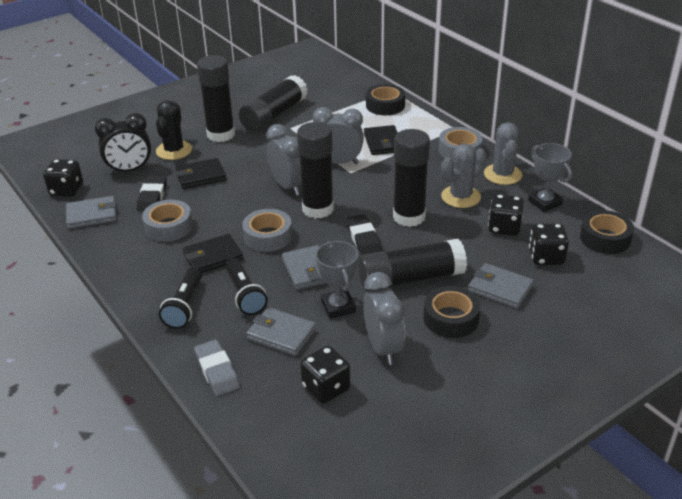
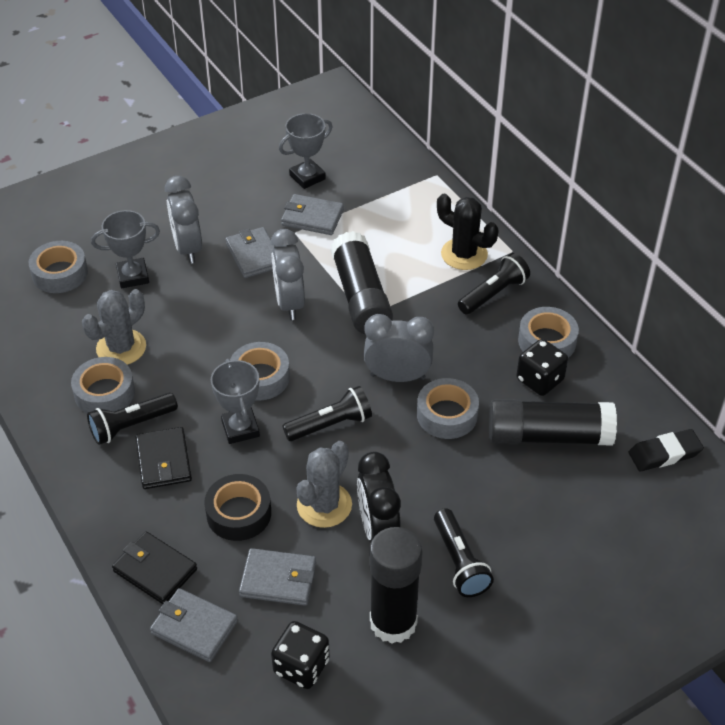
black dice: [43,159,83,197] [300,346,350,404] [488,194,524,236] [529,223,569,265] = 4 -> [271,621,330,689] [516,339,568,396] = 2
black eraser: [137,176,167,211] [346,214,382,255] = 2 -> [629,429,704,471] = 1
black flashlight: [159,267,202,329] [225,258,268,315] = 2 -> [87,393,178,445] [282,386,372,441] [434,508,494,597] [458,253,530,315] = 4
black glue stick: [197,55,235,142] [239,75,308,132] [297,122,334,219] [358,239,467,291] [393,129,430,227] = 5 -> [330,231,393,334] [369,527,423,644] [489,399,617,446] = 3
black tape: [366,84,405,115] [423,286,480,338] [580,210,634,254] = 3 -> [204,474,271,541] = 1
black wallet: [175,158,226,189] [183,234,243,273] [364,125,398,155] = 3 -> [112,532,197,604] [136,427,192,489] = 2
grey eraser: [194,340,240,396] = 1 -> none = 0
grey tape: [142,200,193,242] [242,209,292,252] [439,127,483,160] = 3 -> [29,241,88,293] [71,357,135,413] [230,342,290,401] [417,378,479,439] [518,307,579,358] = 5
grey trophy: [316,241,358,319] [528,143,572,212] = 2 -> [91,210,160,288] [211,359,260,444] [279,113,332,189] = 3

